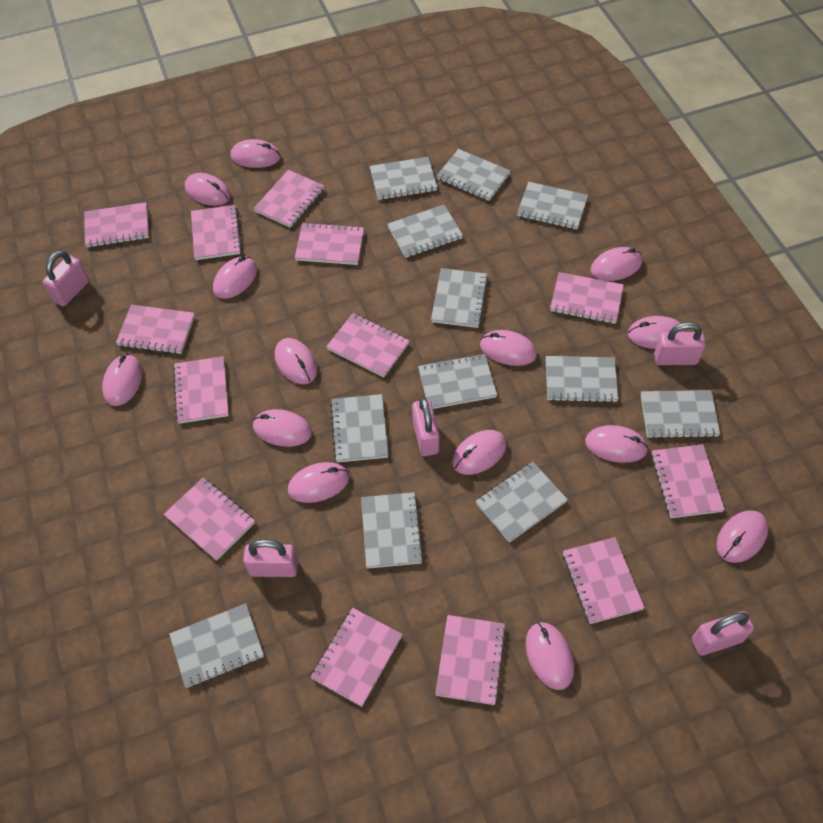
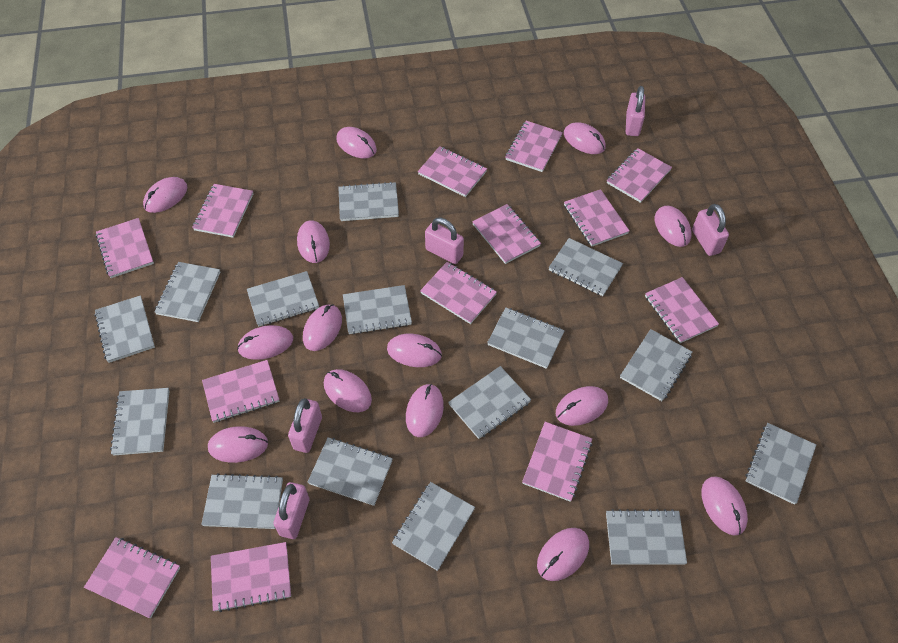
grey notebook: [169,603,264,688] [330,394,388,463] [361,492,424,569] [370,157,437,200] [388,205,463,258] [418,354,497,409] [431,268,488,328] [437,149,511,201] [475,462,568,543] [517,182,588,229] [546,356,618,403] [641,390,720,439] = 12 -> [94,295,155,363] [110,388,170,456] [155,262,220,322] [201,473,283,529] [247,271,319,326] [307,437,393,506] [338,182,399,221] [343,285,412,335] [392,482,475,571] [448,366,531,439] [487,307,565,369] [549,238,623,296] [606,509,687,565] [620,329,692,401] [746,423,816,505] = 15

